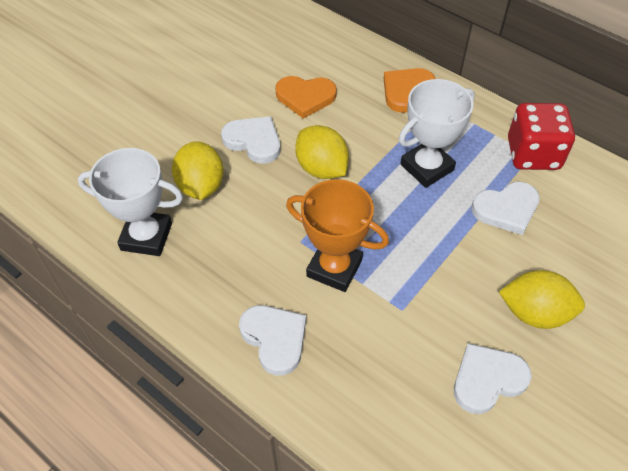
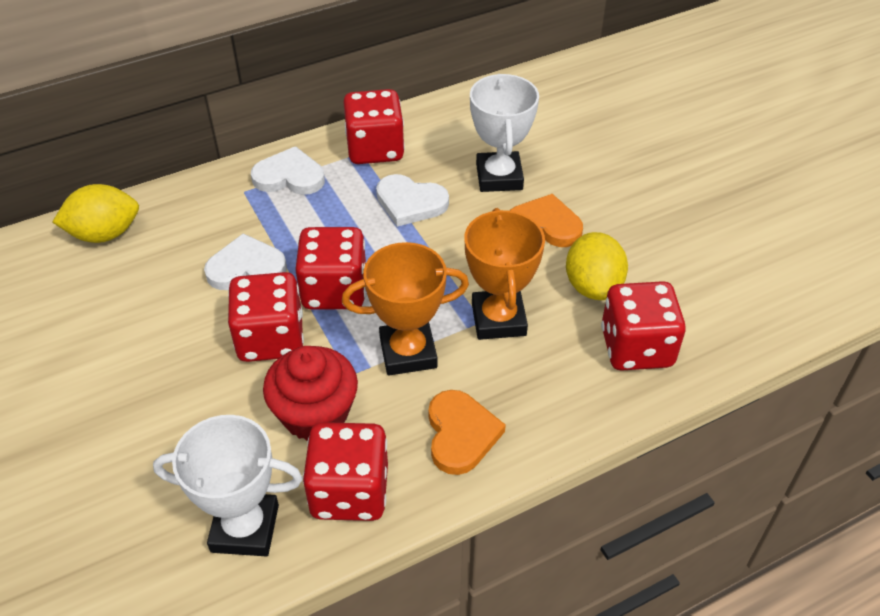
orange trophy: [286,179,389,292] = 1 -> [342,242,469,375] [464,208,545,340] = 2
red cupcake: none = 0 -> [263,346,358,441] = 1
red dice: [508,103,575,170] = 1 -> [228,272,304,362] [295,227,366,309] [303,422,388,521] [343,89,405,164] [601,281,686,371] = 5
white heart: [221,116,280,164] [239,305,306,376] [454,343,532,414] [471,181,540,235] = 4 -> [204,233,287,290] [251,146,325,195] [376,174,449,227] = 3
yellow lemon: [172,141,224,200] [295,125,349,179] [499,270,585,329] = 3 -> [52,184,139,243] [566,232,628,300] = 2

